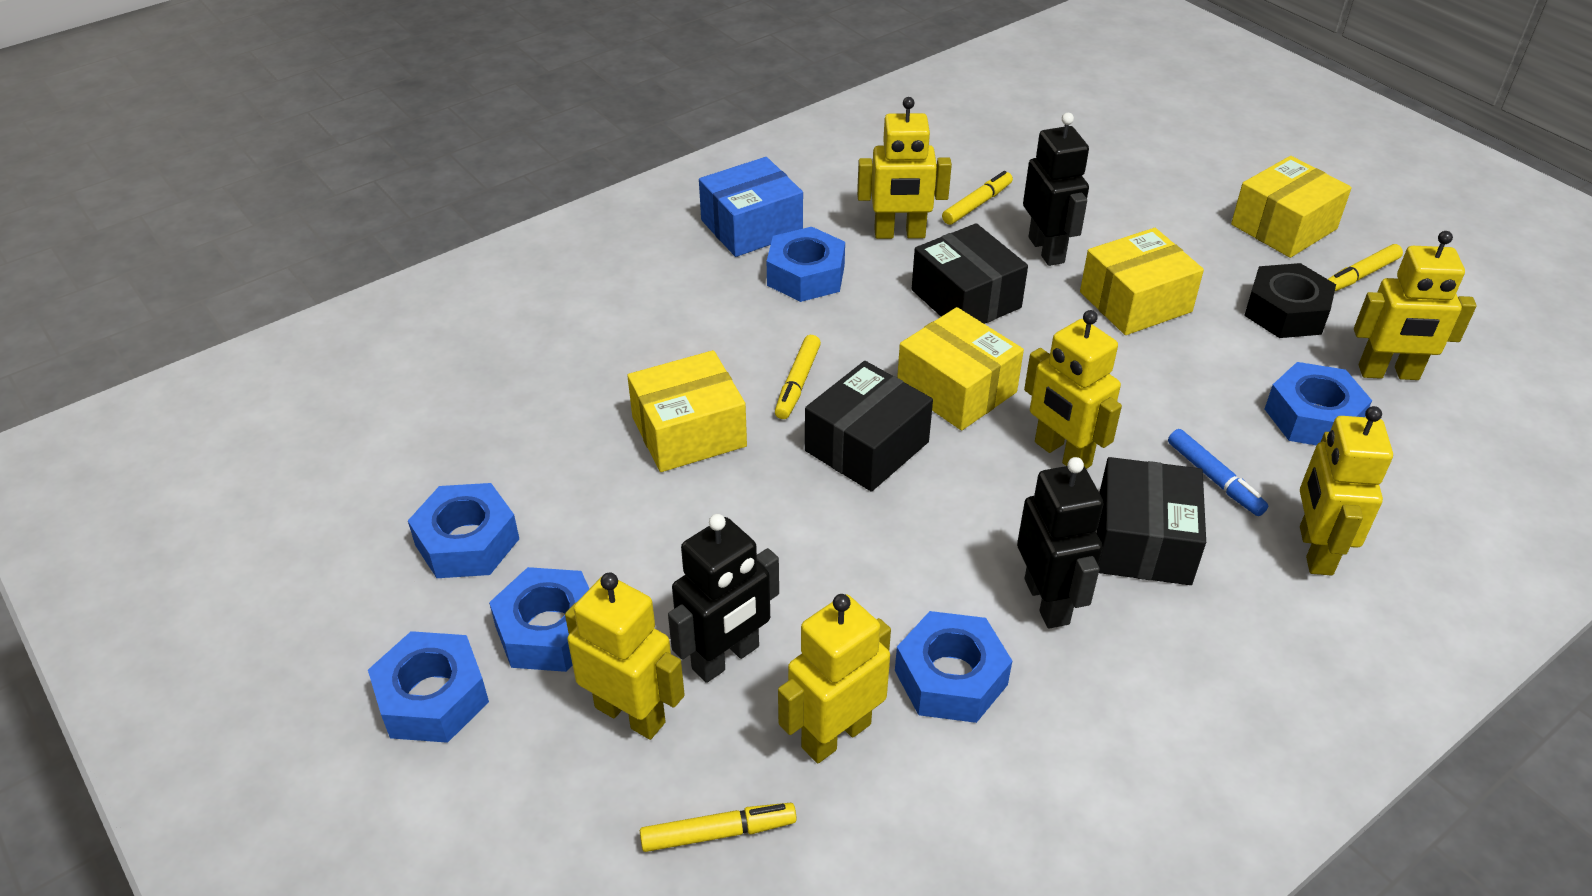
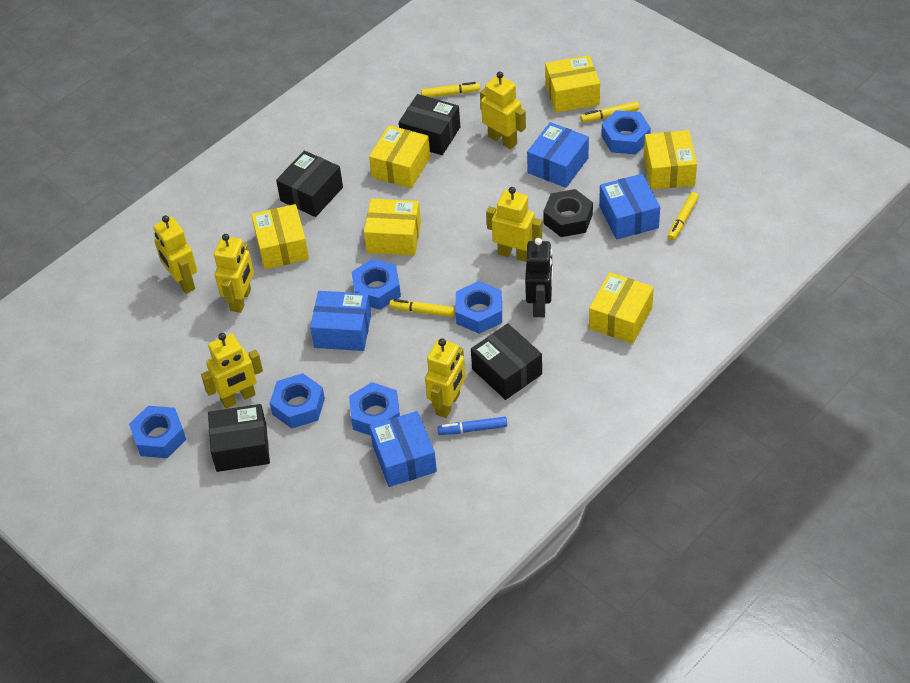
black box: [805,361,933,492] [912,223,1028,324] [1097,457,1206,585] = 3 -> [208,404,270,472] [276,151,343,217] [399,94,460,155] [471,323,542,400] = 4
black robot: [668,514,779,683] [1017,457,1103,629] [1023,113,1089,266] = 3 -> [525,238,553,317] = 1
blue box: [699,157,803,257] = 1 -> [310,291,371,351] [370,411,437,487] [527,122,589,188] [599,174,660,240] = 4
yellow box: [627,350,747,472] [897,307,1024,431] [1080,228,1204,335] [1231,156,1352,258] = 4 -> [251,204,309,269] [364,199,421,256] [369,125,430,188] [545,55,600,113] [589,272,654,344] [644,130,697,189] = 6

